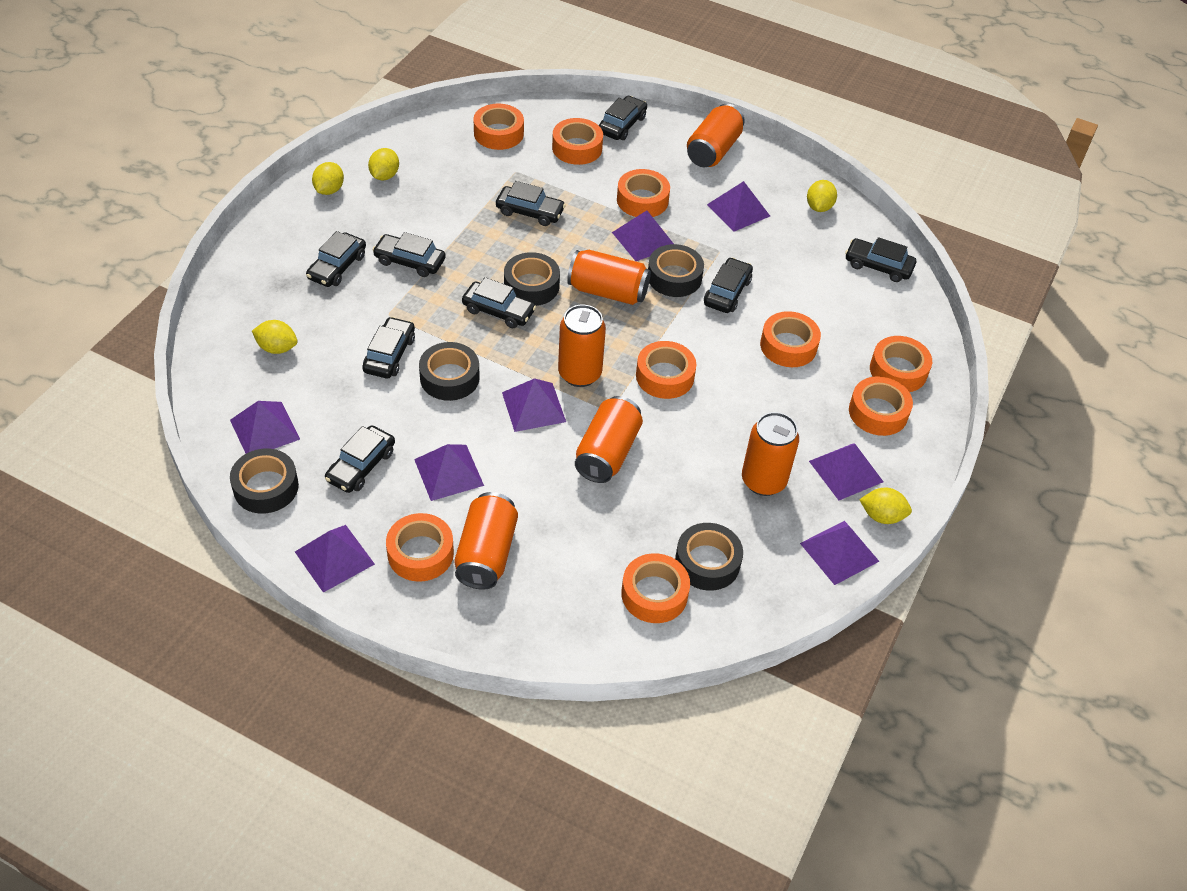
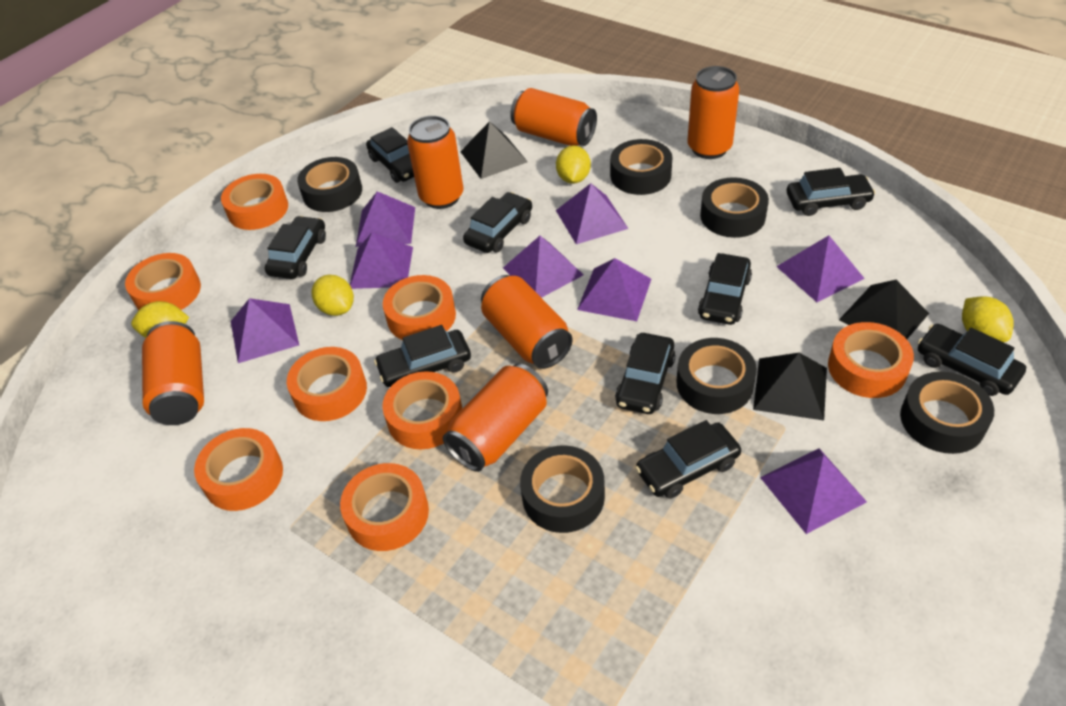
black pyramid: none = 0 -> [460,121,528,179] [753,353,827,421] [839,280,929,339] = 3
black tape: [230,448,299,514] [419,342,480,401] [504,252,560,306] [648,244,704,297] [675,523,743,591] = 5 -> [297,157,362,212] [520,445,605,533] [610,139,672,195] [676,338,757,414] [700,177,769,238] [900,372,994,454] = 6
orange tape: [386,513,454,582] [473,104,524,150] [552,118,603,165] [617,169,670,217] [621,553,690,623] [636,341,696,399] [760,311,821,367] [849,376,913,436] [870,336,932,392] = 9 -> [125,253,201,310] [194,428,283,511] [221,174,288,230] [287,347,367,421] [340,463,429,551] [382,371,462,449] [383,275,456,340] [828,322,914,398] = 8
yellow lemon: [252,320,297,354] [312,162,344,195] [368,148,399,180] [807,180,837,212] [859,488,912,524] = 5 -> [131,301,189,338] [312,275,354,316] [556,145,591,184] [962,296,1014,342] = 4

